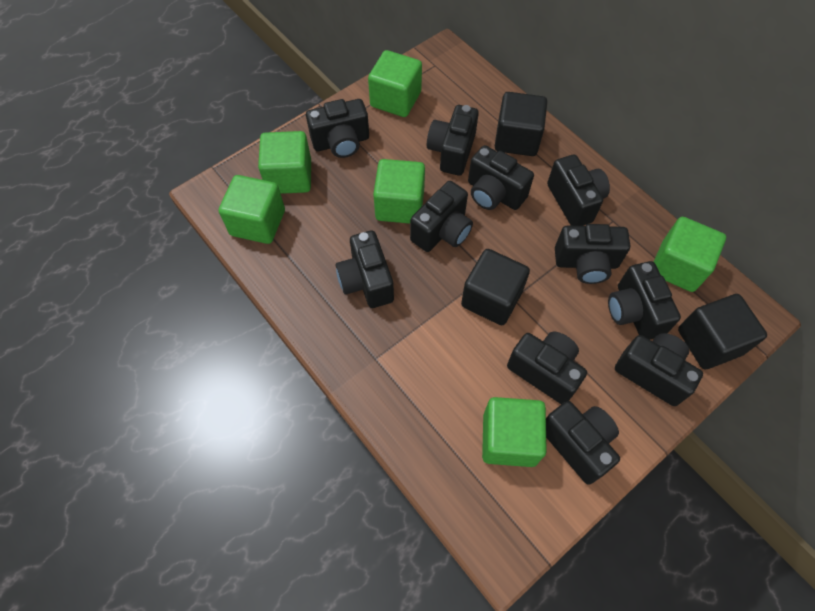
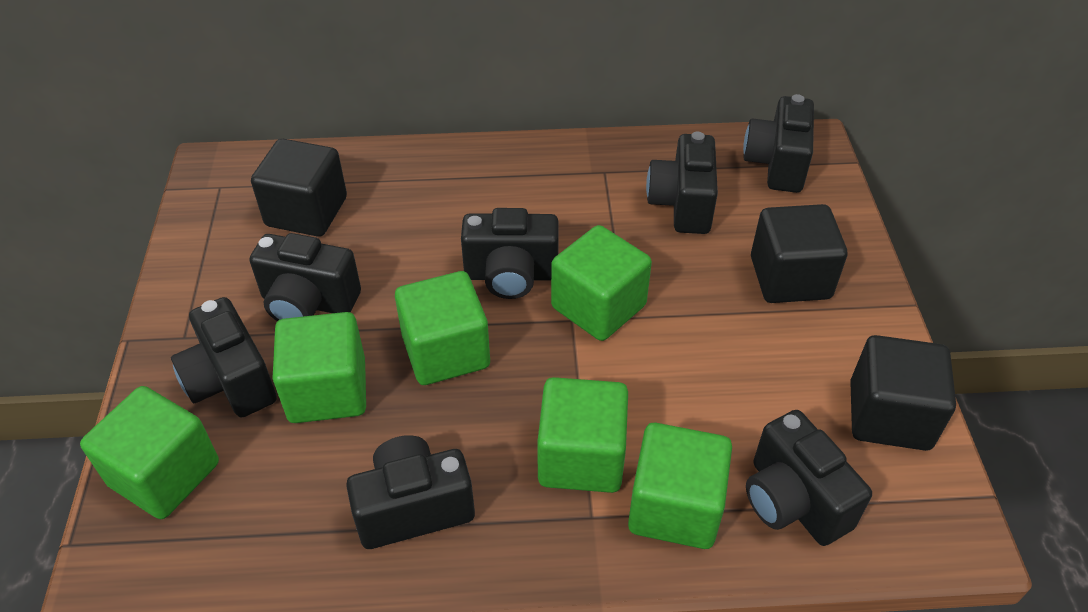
black camera: [306,99,369,158] [336,230,394,308] [410,181,473,252] [427,105,479,176] [468,145,534,210] [507,332,587,404] [546,401,620,485] [547,154,610,226] [555,224,630,284] [608,261,681,340] [615,333,703,406] = 11 -> [171,297,277,418] [249,233,361,321] [346,435,475,549] [461,208,559,299] [646,132,718,234] [743,94,814,193] [746,410,872,546] = 7

